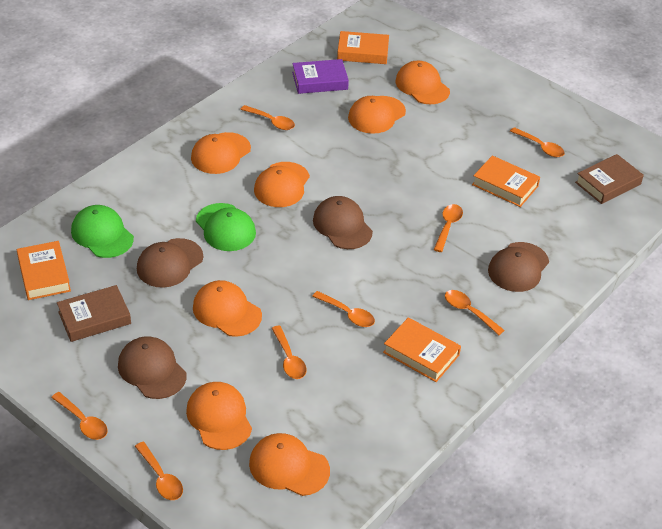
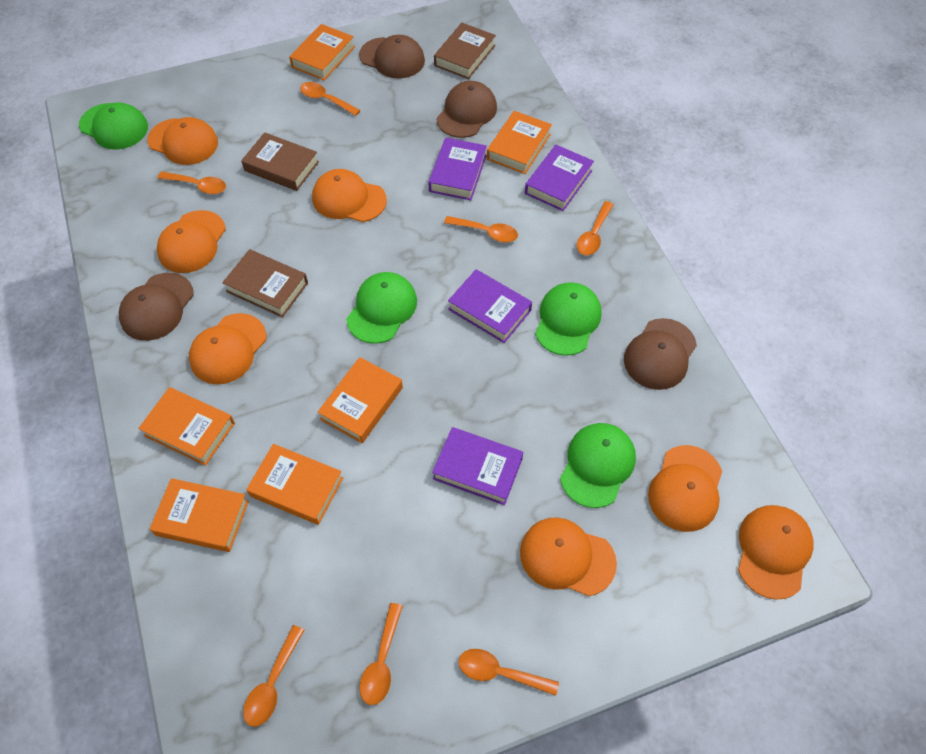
brown book: [57,285,131,342] [575,154,644,204] = 2 -> [222,249,308,317] [241,132,319,191] [434,23,496,79] = 3
green cap: [71,205,134,258] [196,203,256,251] = 2 -> [79,102,148,150] [346,272,417,344] [535,282,602,356] [560,423,636,508] = 4
orange book: [17,241,71,300] [337,31,389,64] [383,317,461,382] [472,155,540,207] = 4 -> [138,387,235,466] [150,478,249,552] [246,444,343,525] [289,24,355,80] [318,357,403,443] [487,111,552,174] = 6
orange spoon: [51,392,108,440] [135,442,183,500] [240,105,295,130] [272,326,307,379] [312,291,375,327] [434,204,463,252] [445,290,505,335] [510,127,565,157] = 8 -> [158,171,226,194] [243,625,304,727] [300,82,360,116] [359,603,403,705] [444,216,518,242] [459,649,559,696] [577,201,613,255] = 7
purple book: [292,59,349,94] = 1 -> [428,138,487,200] [432,427,523,505] [448,269,532,343] [525,145,594,211] = 4

